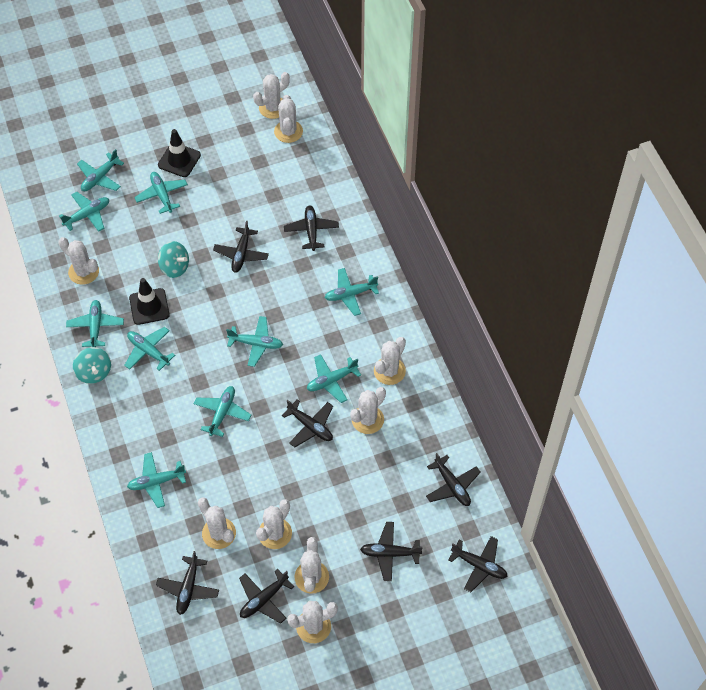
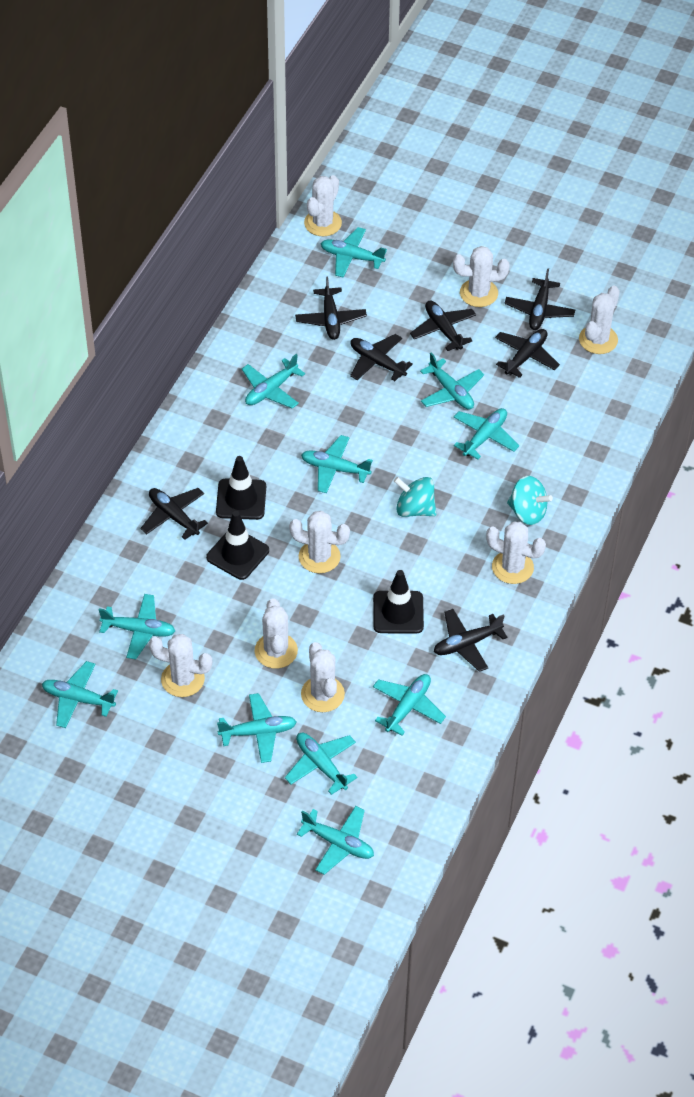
black plane: [156,551,219,615] [213,221,269,273] [239,569,294,624] [282,399,333,447] [284,205,339,251] [360,522,423,581] [426,453,481,506] [448,536,508,592] = 8 -> [140,488,208,540] [295,276,367,340] [350,334,413,381] [410,300,476,351] [434,609,507,672] [495,329,560,378] [504,268,575,330] = 7
black traffic cone: [129,278,170,325] [158,129,201,177] = 2 -> [206,511,269,580] [216,456,266,520] [373,570,424,634] = 3
turquoise plane: [59,192,109,232] [66,300,124,347] [77,149,124,191] [124,327,175,371] [127,452,186,508] [134,172,188,214] [194,386,251,437] [226,316,283,367] [307,354,361,403] [325,268,379,316] = 10 -> [42,661,118,728] [99,594,175,659] [217,693,297,763] [242,354,305,409] [285,732,357,795] [297,806,374,875] [301,435,373,493] [320,227,387,277] [373,674,446,736] [420,352,484,410] [454,408,519,460] = 11
white cactus: [58,237,99,285] [198,497,236,549] [253,72,290,119] [256,499,292,549] [274,95,303,143] [287,601,338,643] [295,537,329,594] [350,387,386,434] [374,337,406,385] = 9 -> [149,634,212,697] [255,598,298,669] [289,511,350,573] [301,642,345,712] [304,175,342,236] [453,246,510,307] [486,522,546,584] [579,286,620,354] = 8

